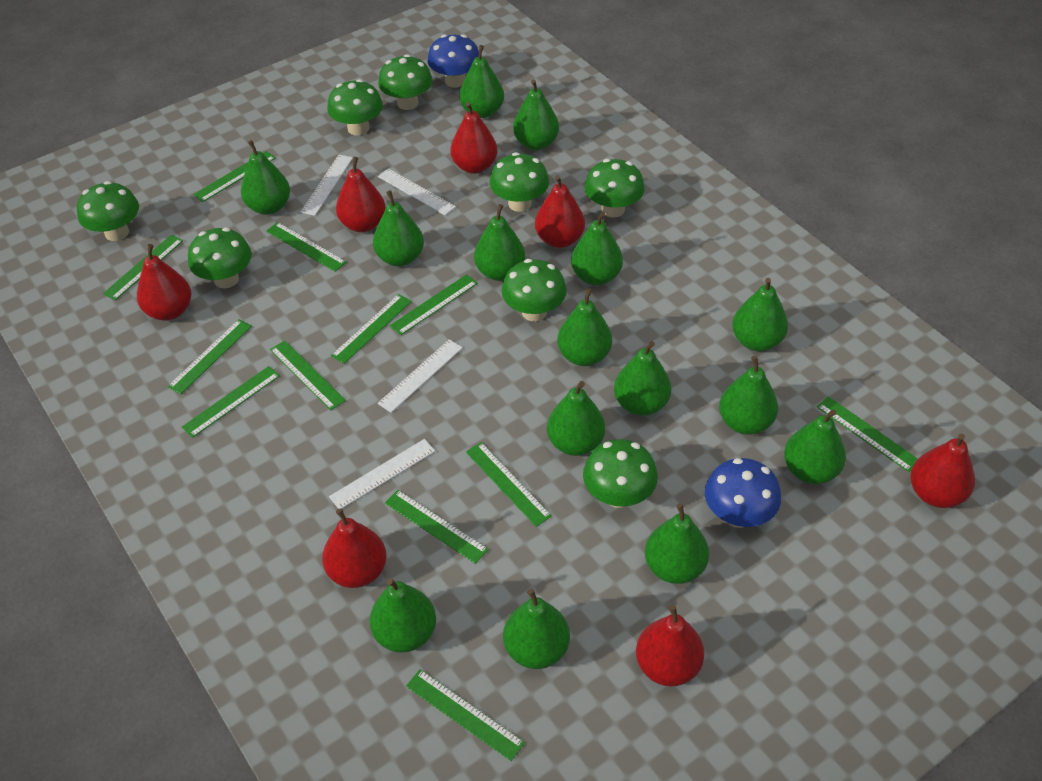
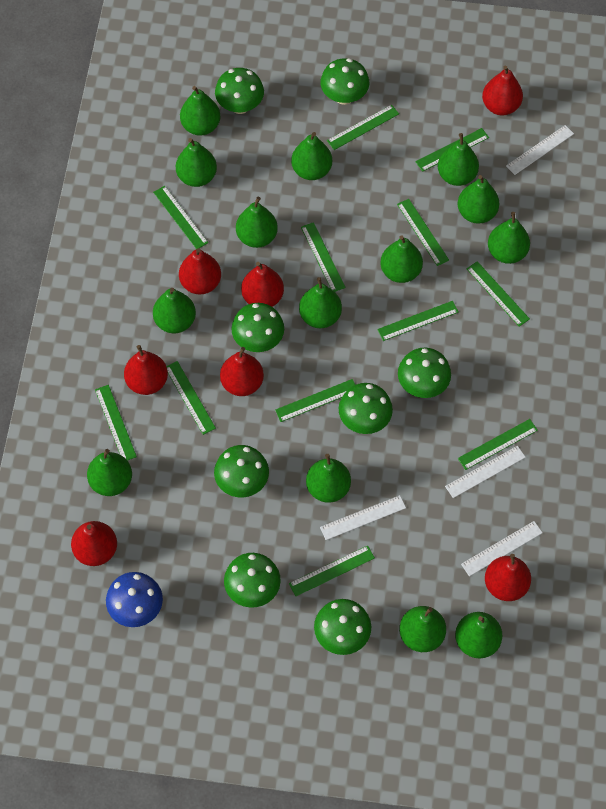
blue mushroom: [427,34,479,88] [705,458,781,528] = 2 -> [106,572,163,627] = 1
green pear: [241,140,290,215] [370,578,436,653] [373,190,424,267] [459,45,504,118] [474,204,525,281] [503,589,570,669] [513,79,559,150] [547,381,605,456] [557,288,612,366] [571,212,623,285] [614,341,671,416] [645,503,709,584] [719,356,778,435] [732,278,788,351] [784,410,846,484] = 15 -> [87,449,132,496] [153,288,196,333] [176,138,217,187] [180,86,221,136] [236,197,278,248] [291,132,332,180] [299,277,342,328] [306,454,351,503] [380,235,423,283] [399,606,446,652] [438,133,479,186] [455,612,502,658] [458,175,499,224] [488,212,530,264] = 14

